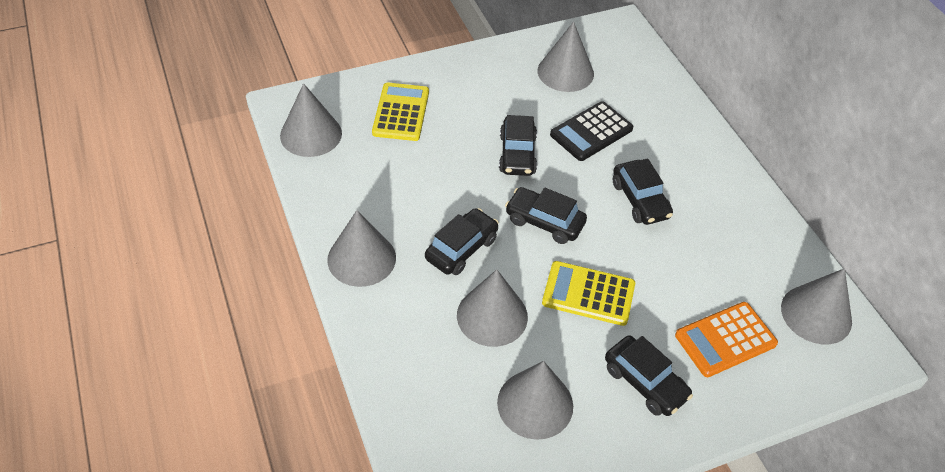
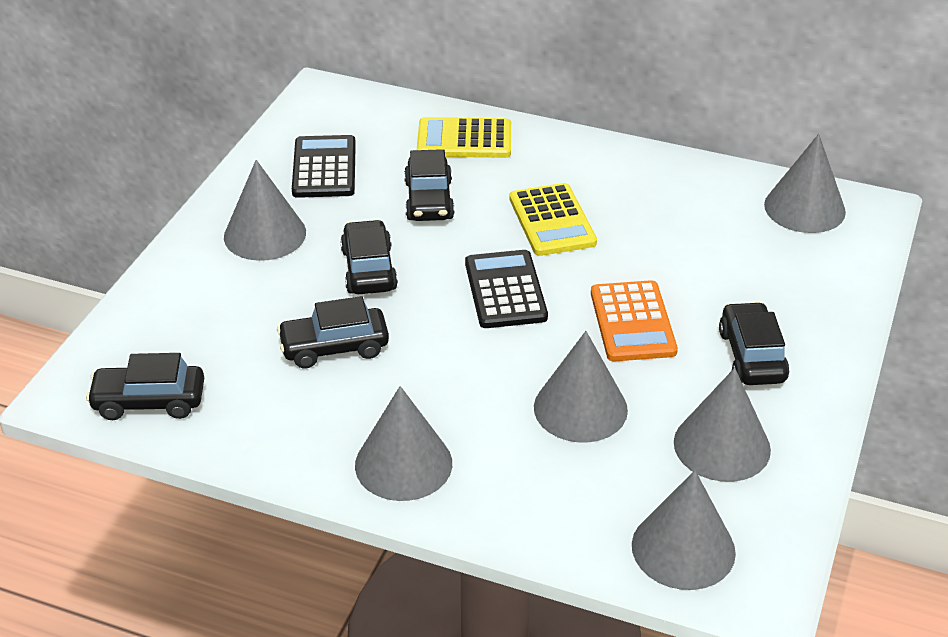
black calculator: [550,101,633,161] = 1 -> [292,135,356,198] [465,250,548,328] = 2

